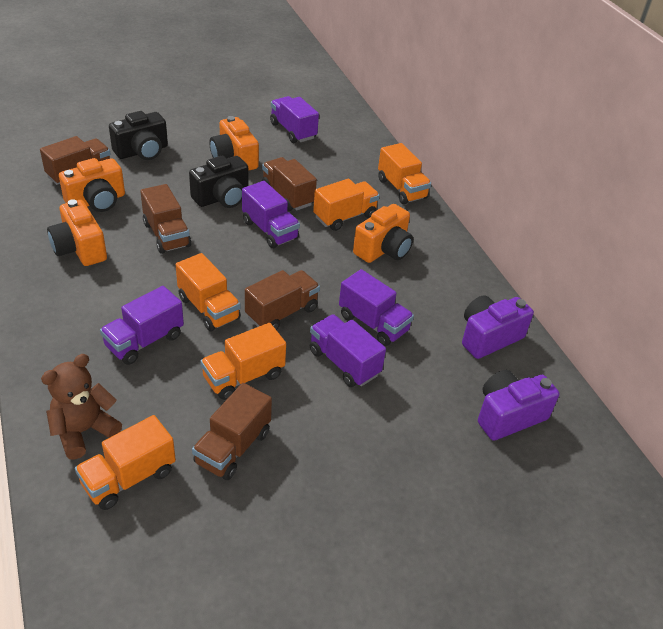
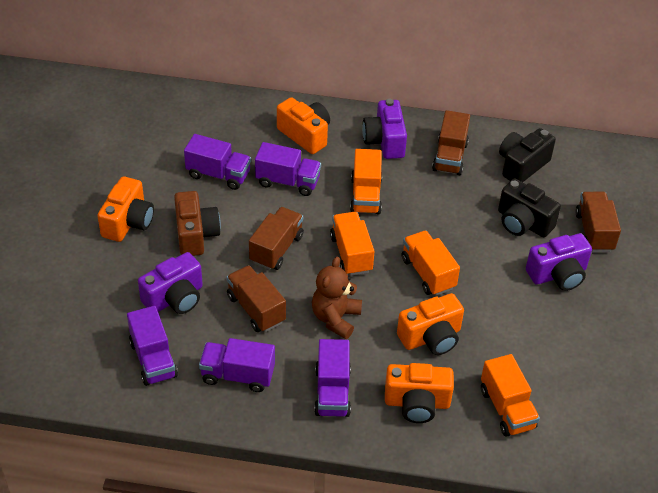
brown camera: none = 0 -> [174,191,221,256] = 1
brown truck: [40,136,111,185] [140,184,191,254] [192,383,272,480] [245,270,320,330] [262,157,317,211] = 5 -> [226,265,286,332] [249,207,304,270] [432,110,470,175] [576,192,621,252] = 4
orange truck: [75,415,176,510] [176,253,241,331] [200,323,286,400] [313,178,380,231] [378,143,431,204] = 5 -> [330,212,375,276] [350,149,382,215] [402,231,460,296] [481,354,540,437] = 4
purple camera: [462,295,534,359] [478,370,560,441] = 2 -> [138,252,203,314] [362,99,407,159] [526,233,592,291] = 3

